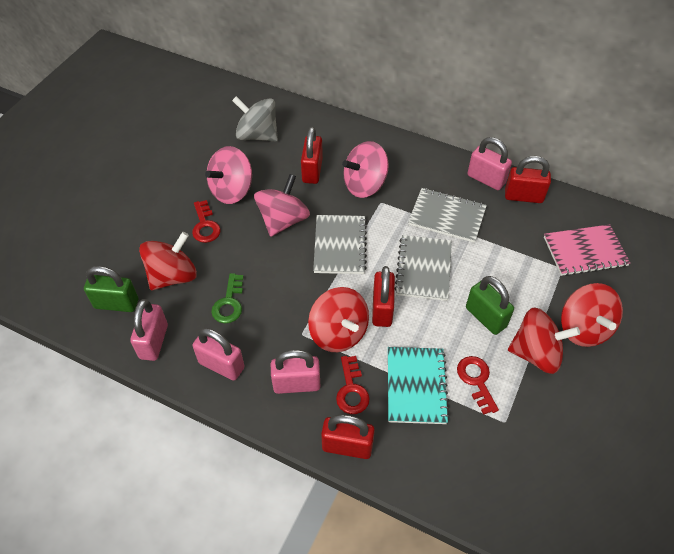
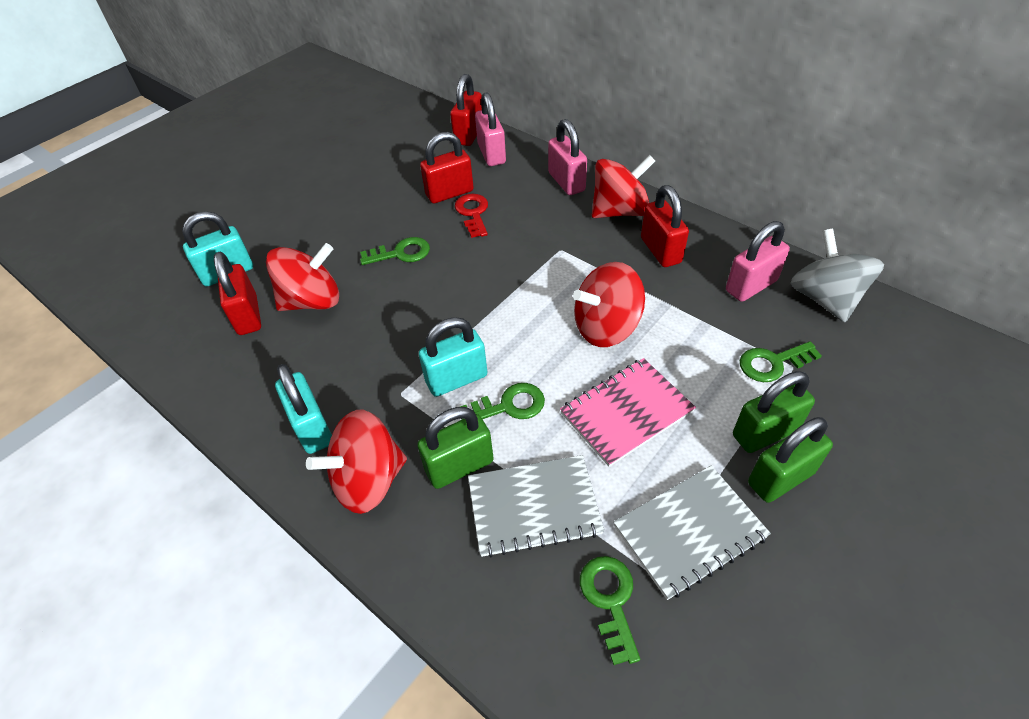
green key: [211,273,244,323] = 1 -> [360,237,430,265] [460,383,545,419] [580,556,640,665] [739,341,822,382] = 4
green padlock: [84,266,138,312] [466,276,514,335] = 2 -> [417,407,494,489] [733,371,815,453] [748,417,833,503] = 3
grey notebook: [313,215,367,274] [395,235,452,301] [408,188,487,243] = 3 -> [468,455,604,557] [613,465,771,600] = 2
pink padlock: [130,299,168,361] [192,328,244,381] [271,350,320,394] [467,137,512,190] = 4 -> [475,92,506,166] [548,119,587,195] [726,221,790,302] = 3
pink spinning top: [205,146,252,204] [254,174,310,237] [342,141,389,198] = 3 -> none = 0
red key: [192,200,221,243] [336,356,370,414] [457,356,499,415] = 3 -> [455,194,488,238] = 1
turquoise notebook: [388,347,449,424] = 1 -> none = 0
turquoise padlock: none = 0 -> [182,211,253,286] [275,364,332,454] [419,317,488,397] = 3

